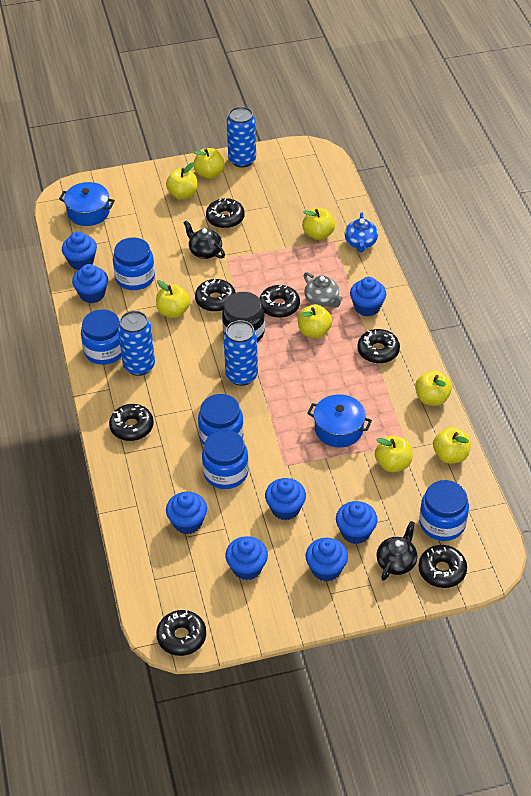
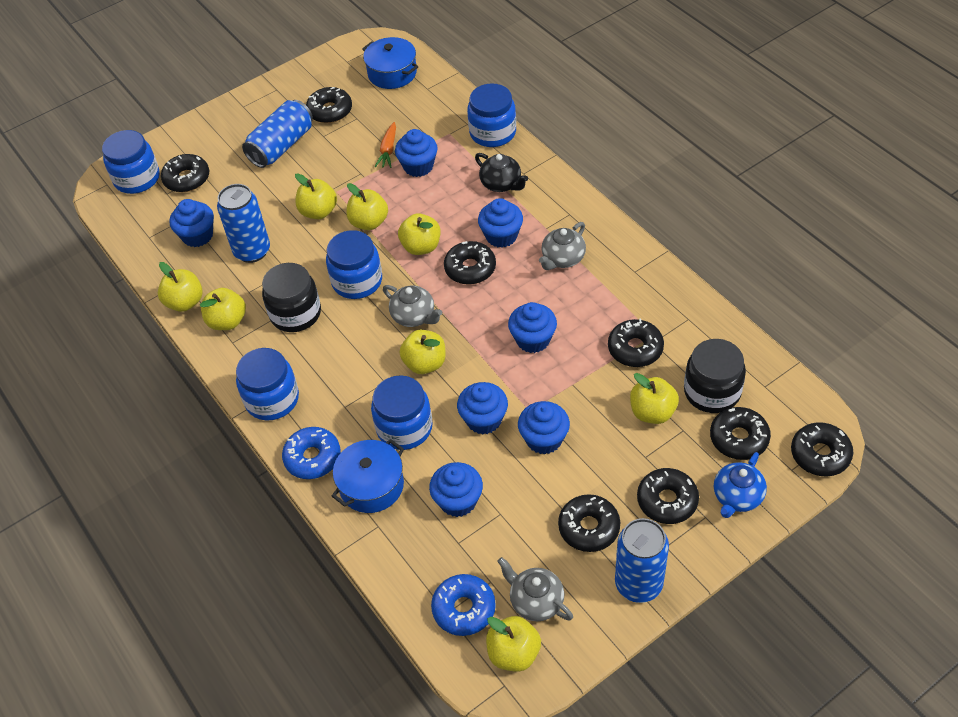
black donut: [109,404,154,441] [156,610,206,656] [195,278,236,312] [206,198,245,228] [259,285,300,318] [357,329,400,364] [418,545,467,588] = 7 -> [161,154,209,192] [306,87,352,123] [444,241,496,285] [558,494,620,552] [608,319,664,367] [637,468,699,524] [710,407,771,460] [791,422,853,477] = 8
black jar: [222,292,265,342] = 1 -> [262,263,321,332] [684,339,746,413] = 2
black teapot: [183,220,225,259] [377,521,417,581] = 2 -> [475,153,528,192] = 1
blue cupcake: [62,231,97,270] [72,264,108,303] [166,492,207,534] [225,536,268,580] [265,478,306,520] [305,538,348,581] [336,501,378,544] [350,277,386,317] = 8 -> [170,199,214,247] [395,129,438,177] [429,462,483,517] [457,382,508,434] [478,198,523,248] [508,302,557,353] [518,401,570,455] = 7
blue donut: none = 0 -> [282,427,341,479] [431,574,496,636] = 2
grey teapot: [304,272,343,308] = 1 -> [383,285,442,327] [497,557,573,621] [539,222,586,270] = 3
orange carrot: none = 0 -> [375,122,396,168] = 1

